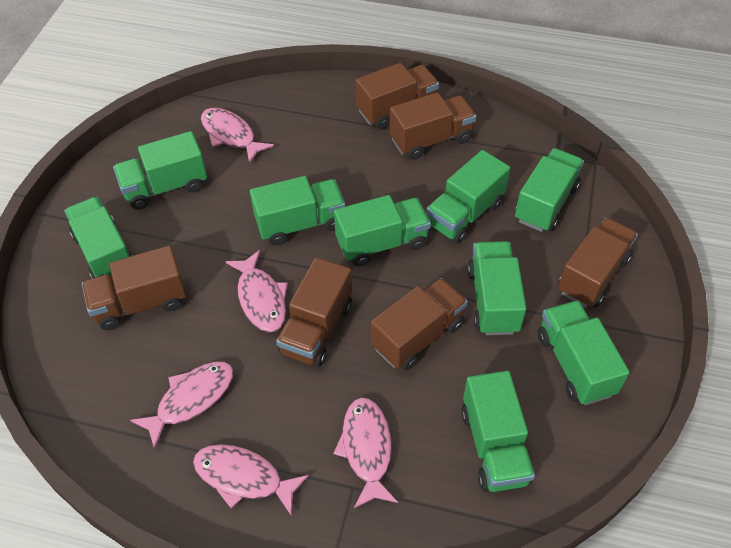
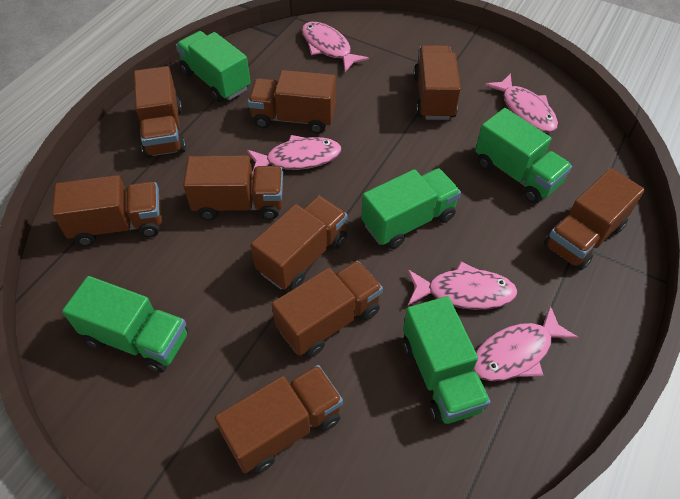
brown truck: [82,246,187,330] [276,257,352,367] [356,63,439,129] [371,278,468,370] [389,92,476,160] [558,217,638,308] = 6 -> [52,175,162,246] [134,66,186,158] [183,156,283,220] [215,365,343,474] [248,70,336,134] [251,196,348,290] [271,261,383,357] [413,45,461,120] [544,168,645,271] = 9
green truck: [64,197,132,278] [113,131,207,210] [250,176,346,246] [334,195,431,266] [426,150,510,244] [461,371,535,492] [467,241,527,335] [514,148,584,232] [538,300,630,405] = 9 -> [62,276,188,373] [176,31,251,102] [361,168,461,249] [403,296,491,424] [475,108,572,203] = 5

